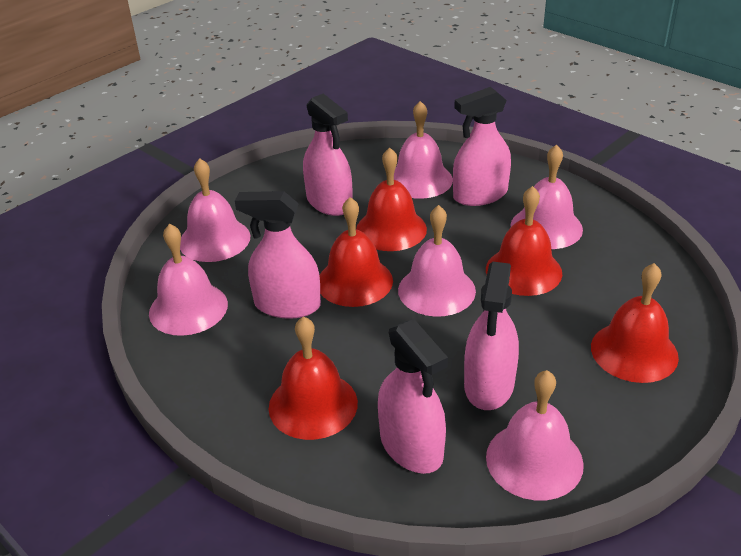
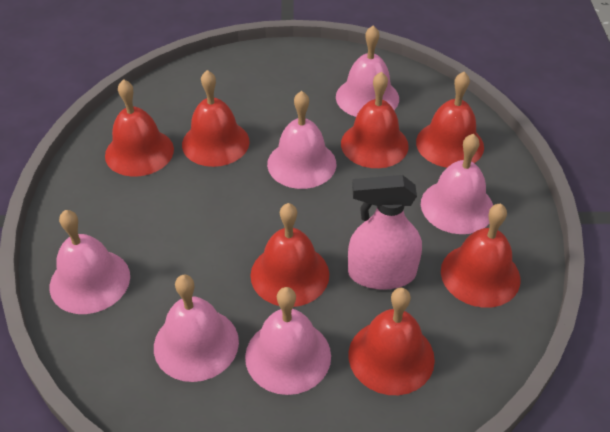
pink spray bottle: [235,191,321,319] [303,94,352,216] [378,319,448,474] [453,87,511,206] [464,262,519,410] = 5 -> [348,175,422,290] = 1
red bell: [269,316,358,440] [320,197,393,307] [356,147,427,251] [486,186,562,296] [591,263,679,383] = 5 -> [105,79,174,177] [182,70,250,167] [250,203,329,307] [341,72,409,168] [349,288,435,395] [416,72,484,168] [441,203,520,308] = 7

